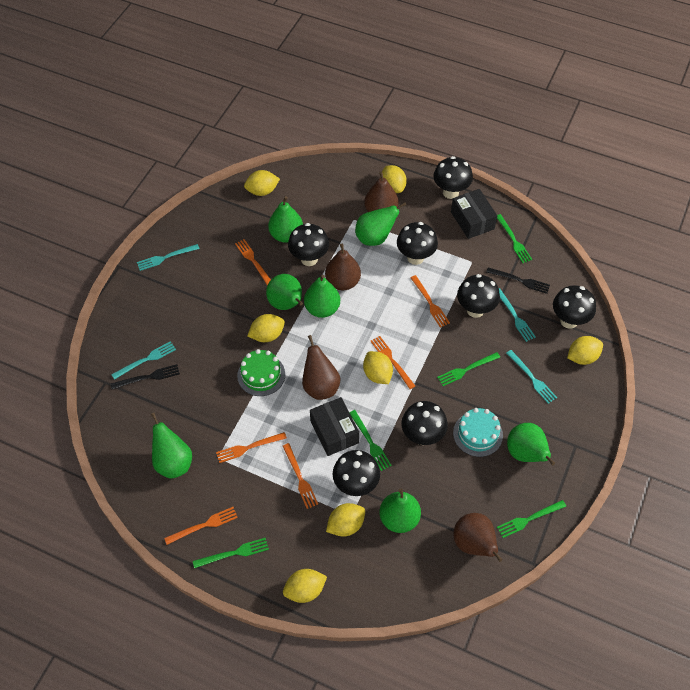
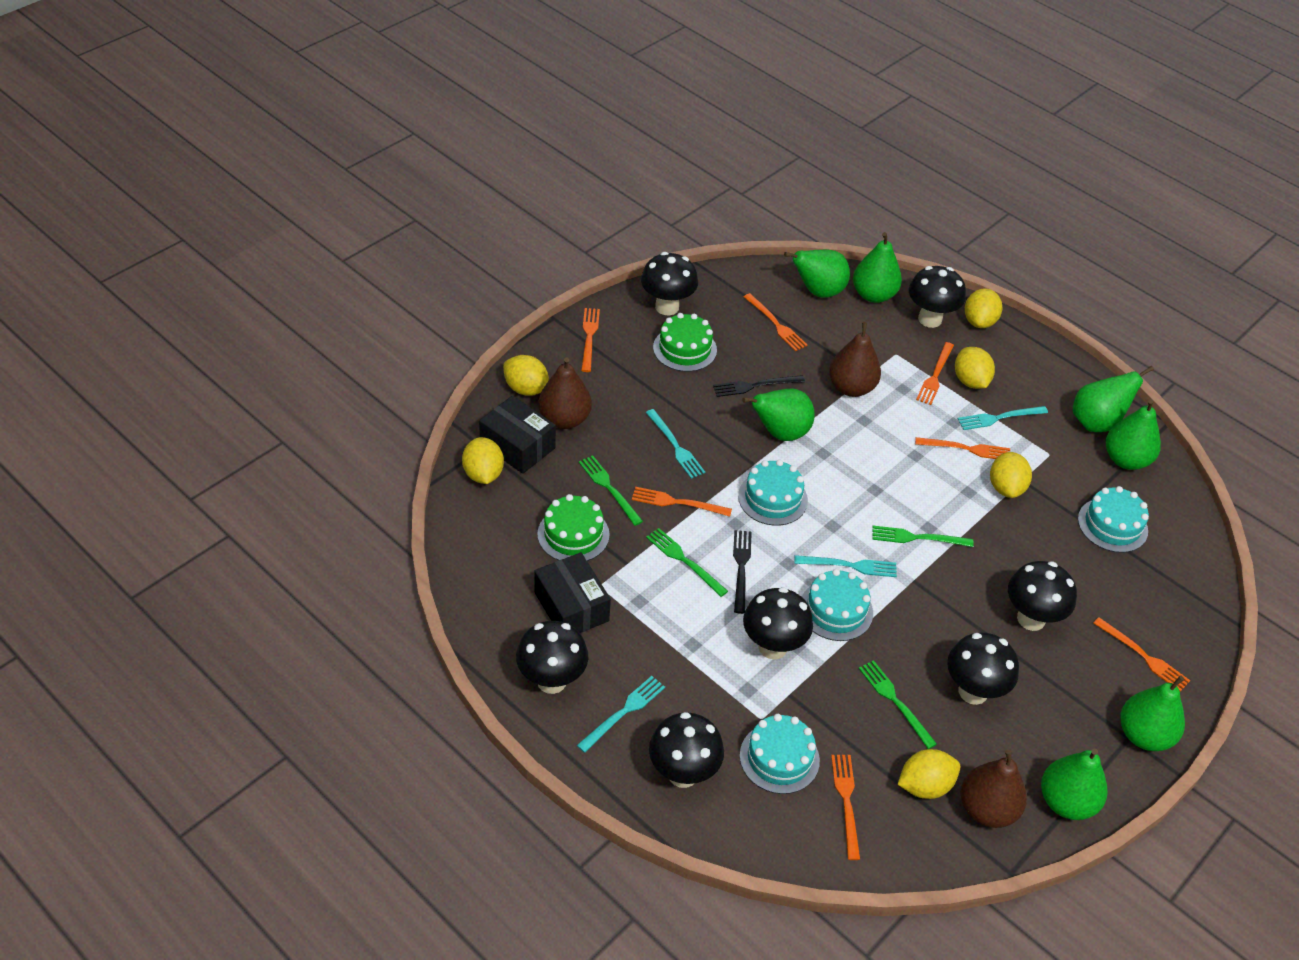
brown pear: [302,335,341,400] [325,244,361,290] [364,171,398,212] [453,513,503,562] = 4 -> [538,357,592,429] [829,322,881,397] [960,749,1027,828] = 3
green cake: [237,349,285,396] = 1 -> [537,494,610,561] [653,313,717,372] = 2
green fork: [193,538,269,568] [349,410,392,471] [437,352,500,386] [497,214,532,263] [497,500,566,538] = 5 -> [579,455,643,526] [646,528,728,597] [859,660,937,749] [872,526,974,547] = 4
orange fork: [164,507,238,545] [216,432,287,463] [235,239,271,286] [283,443,318,509] [370,336,415,389] [411,275,450,327] = 6 -> [581,308,600,372] [632,487,732,516] [744,293,807,351] [831,755,860,860] [915,437,1010,459] [916,342,954,405] [1093,617,1190,692] = 7
turquoise cake: [453,408,503,457] = 1 -> [738,459,808,526] [740,714,820,794] [802,569,873,641] [1078,486,1149,553] = 4
yellow lemon: [244,170,280,196] [247,314,285,342] [283,569,327,603] [326,503,365,537] [363,351,393,384] [382,165,407,193] [567,336,603,365] = 7 -> [462,437,504,484] [503,355,549,396] [897,749,960,799] [955,347,995,389] [965,288,1002,328] [990,452,1032,498] = 6

